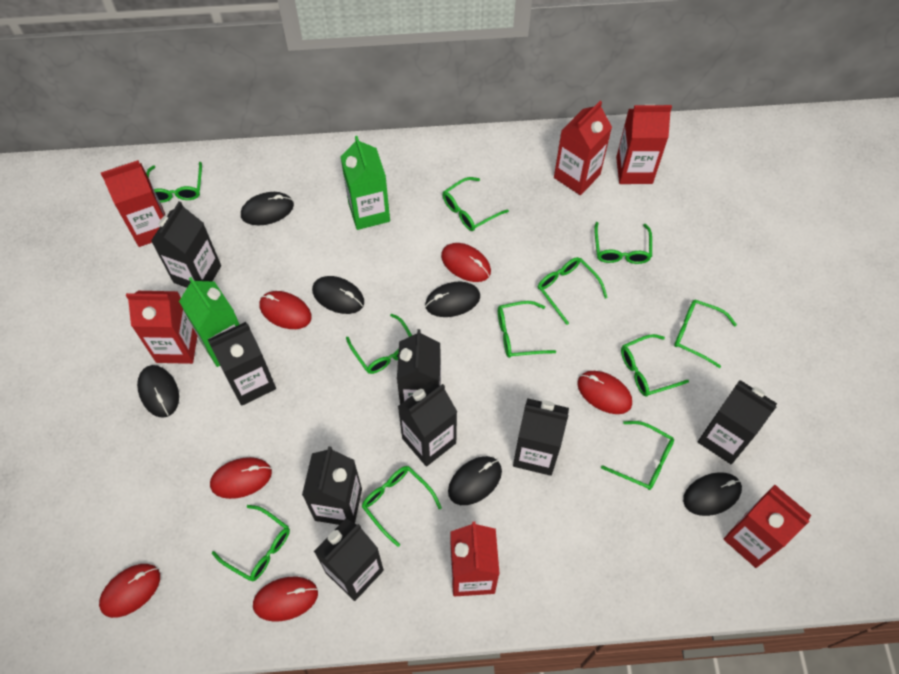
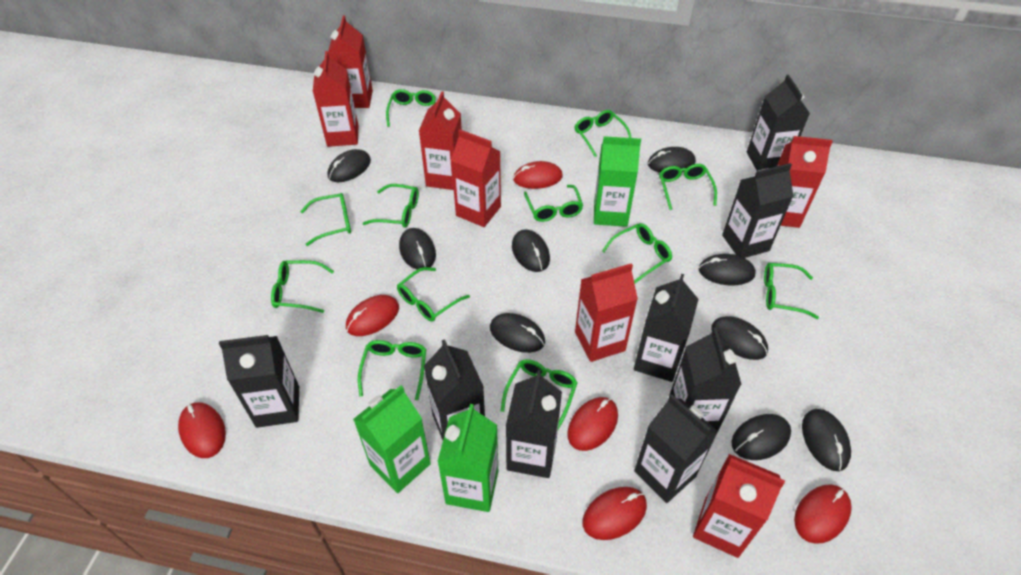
black mouse: [137,365,179,418] [241,192,294,225] [312,276,364,314] [425,282,480,317] [448,456,502,505] [683,472,742,516] = 6 -> [328,149,371,182] [399,228,436,270] [490,313,545,353] [512,229,550,272] [648,147,696,173] [699,254,756,285] [711,316,768,360] [731,414,791,460] [802,409,851,471] = 9
green carton: [179,277,240,367] [341,136,390,230] = 2 -> [353,385,431,493] [437,404,498,512] [594,136,641,227] = 3
green glasses: [146,162,202,203] [212,505,290,581] [346,314,412,374] [362,466,442,547] [443,177,509,231] [498,301,556,358] [538,257,608,325] [594,222,652,264] [601,421,674,490] [621,334,689,396] [674,300,737,368] = 11 -> [271,260,334,313] [300,193,351,246] [358,340,426,400] [363,184,419,228] [386,89,436,127] [397,267,470,322] [501,359,578,430] [524,185,583,222] [575,110,631,157] [602,223,672,284] [659,164,717,210] [764,263,819,319] = 12
red carton: [101,160,165,247] [126,291,197,364] [450,522,500,597] [554,101,612,195] [616,104,672,184] [724,485,811,568] = 6 -> [313,51,359,147] [328,16,373,108] [419,91,462,190] [451,129,501,227] [575,263,638,362] [693,454,785,558] [777,136,833,228] = 7

